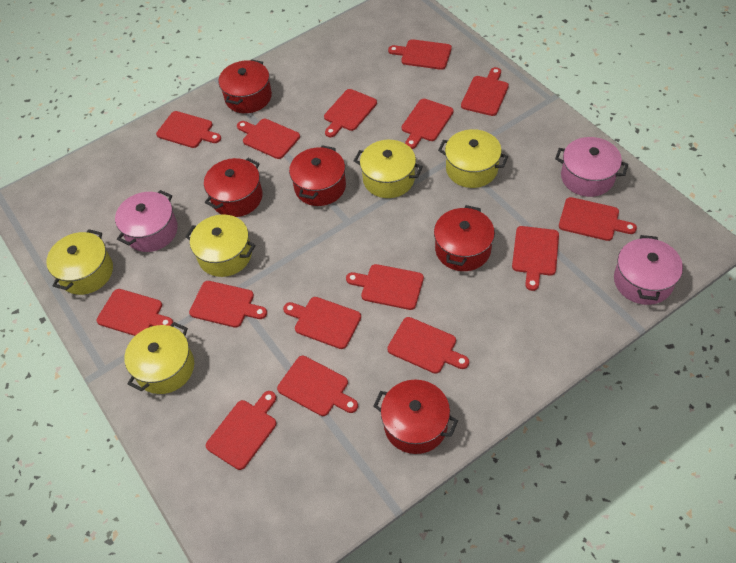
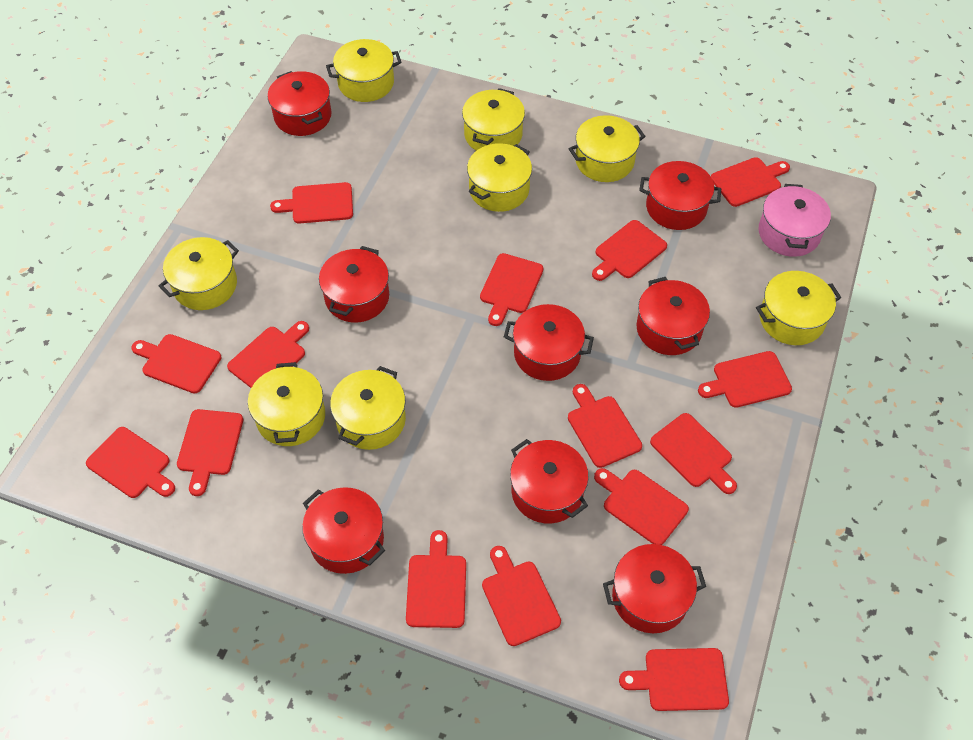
pink pot: [115,190,178,252] [555,137,628,197] [614,235,683,305] = 3 -> [758,184,831,257] = 1
red pot: [204,158,263,217] [218,59,272,113] [289,145,346,206] [373,380,458,454] [434,205,495,271] = 5 -> [267,71,331,136] [302,487,385,574] [319,246,389,323] [504,304,594,381] [510,439,588,524] [603,544,706,633] [636,277,710,355] [639,161,721,230] = 8
yellow pot: [46,229,113,295] [124,322,194,394] [185,214,256,277] [354,140,423,198] [438,129,508,188] = 5 -> [159,237,239,310] [248,362,325,446] [326,39,402,102] [330,366,406,450] [462,88,525,151] [467,143,532,212] [569,115,646,182] [756,271,841,345] = 8

